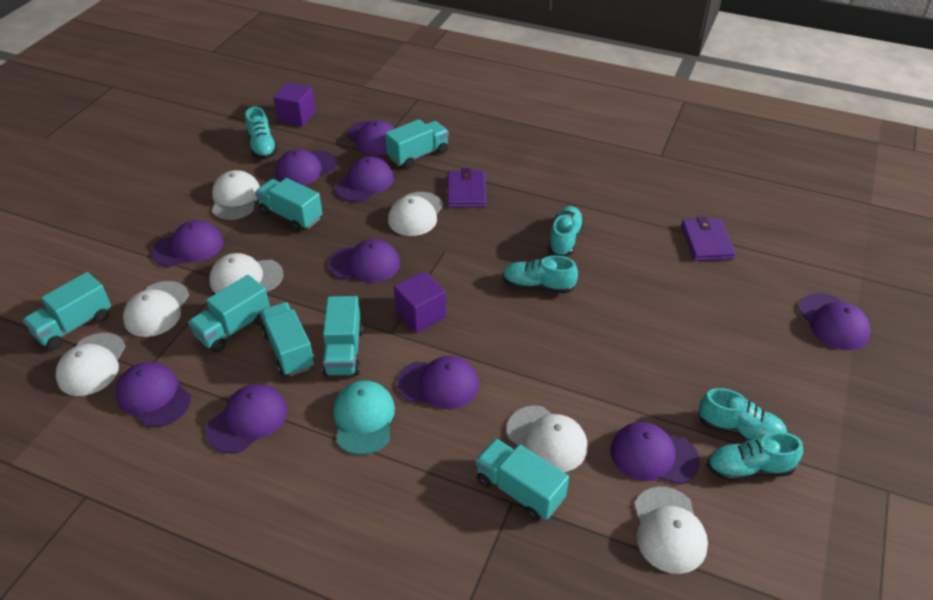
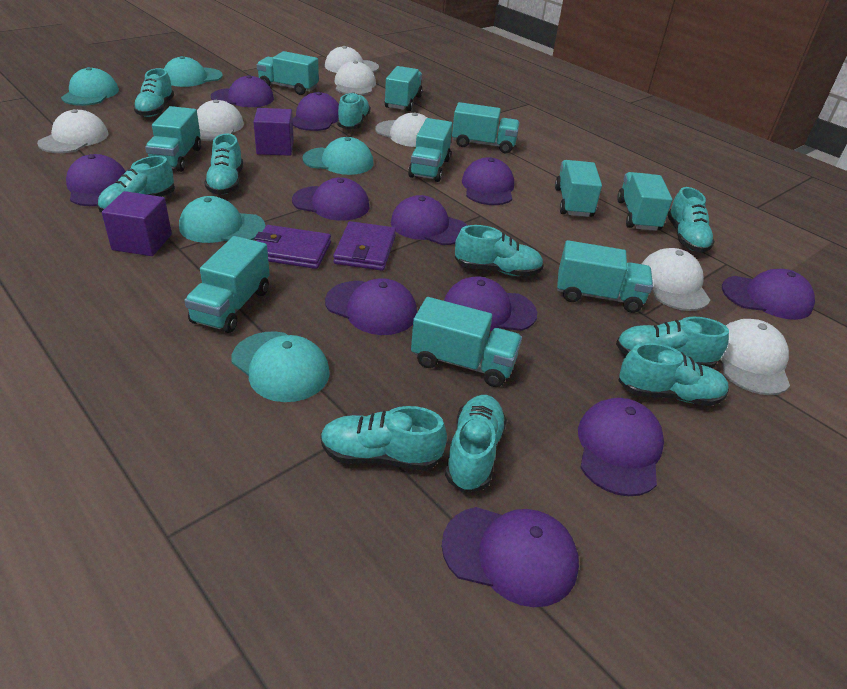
purple cap: [115,362,191,427] [151,220,223,267] [206,384,287,453] [275,149,337,185] [328,239,400,283] [335,157,394,202] [346,120,395,155] [397,356,479,409] [610,422,700,485] [798,293,870,350] = 10 -> [66,154,126,206] [211,75,274,107] [292,177,370,221] [293,92,339,131] [325,278,417,335] [391,195,468,245] [442,507,579,607] [444,277,537,331] [462,157,514,205] [578,398,664,496] [722,269,815,320] = 11
turquoise cap: [333,381,395,455] = 1 -> [61,67,119,106] [164,56,223,87] [179,196,266,243] [231,331,330,402] [302,137,374,175] = 5
turquoise shoe: [245,107,278,159] [502,255,578,294] [548,206,584,256] [698,388,787,440] [707,432,803,481] = 5 -> [97,156,175,213] [133,68,174,117] [204,133,243,195] [321,406,447,470] [337,92,371,129] [445,395,507,493] [455,225,544,276] [616,317,729,368] [618,343,729,406] [667,187,715,253] = 10
turquoise truck: [23,272,111,350] [188,275,270,352] [255,178,323,232] [260,302,315,376] [322,296,363,376] [385,119,449,169] [475,438,569,521] = 7 -> [145,106,201,172] [184,236,270,333] [257,51,319,95] [385,66,423,111] [408,118,452,182] [411,297,522,387] [452,102,520,153] [555,160,602,217] [557,240,653,313] [617,172,672,231] = 10

